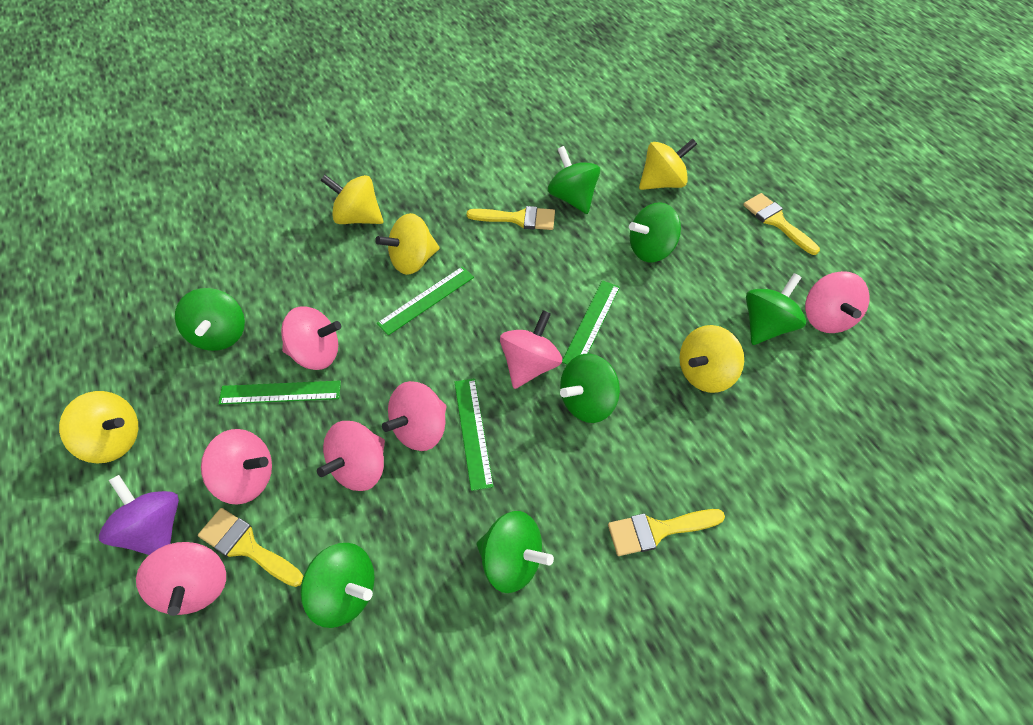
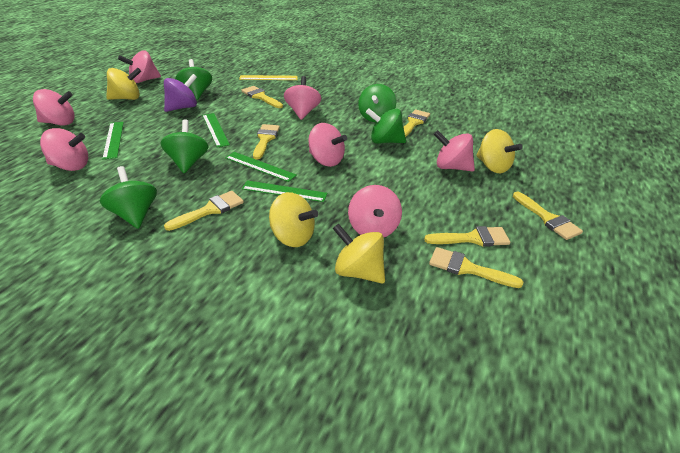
green spinning top: [175,288,245,351] [300,543,375,628] [476,511,554,593] [548,146,600,214] [560,354,620,423] [629,202,681,262] [746,273,806,345] = 7 -> [100,166,157,229] [160,119,208,173] [175,59,212,100] [358,84,396,122] [366,108,406,144] = 5
yellow brush: [198,508,304,587] [467,206,555,230] [608,509,725,556] [743,193,820,255] = 4 -> [164,191,244,231] [241,86,283,108] [253,124,280,160] [403,109,430,137] [424,226,510,247] [429,247,523,288] [513,192,583,240] = 7
yellow ruler: none = 0 -> [239,75,298,80] = 1
yellow spinning top: [59,391,138,463] [320,175,383,224] [375,213,440,275] [639,139,697,190] [679,325,744,393] = 5 -> [106,68,141,100] [269,192,318,247] [333,223,385,284] [476,129,523,173] = 4

